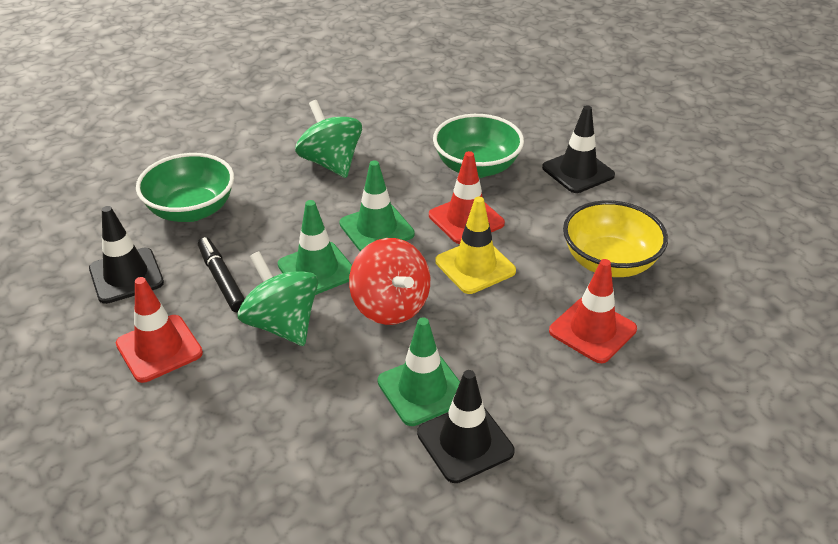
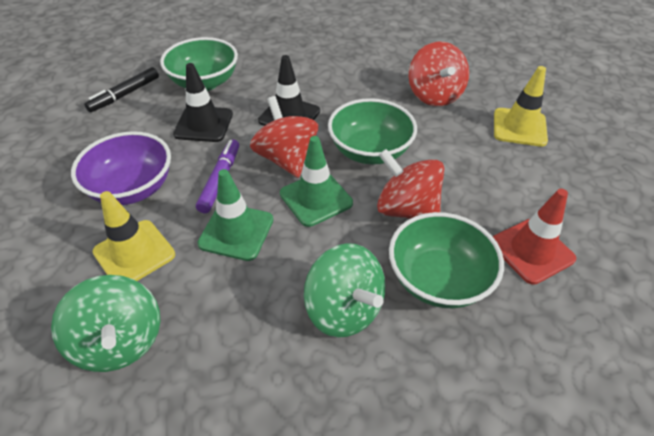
black traffic cone: [89,206,164,304] [417,370,515,483] [542,105,615,193] = 3 -> [173,63,233,142] [258,55,320,126] = 2
green bowl: [136,153,234,222] [433,114,524,178] = 2 -> [160,37,238,91] [328,98,417,165] [389,212,504,308] = 3
green traffic cone: [278,200,352,295] [340,160,415,251] [378,317,460,426] = 3 -> [197,169,273,261] [280,136,353,227] = 2
purple bowl: none = 0 -> [71,131,171,205] = 1
purple marker: none = 0 -> [196,139,239,213] = 1
red spinning top: [349,238,430,325] = 1 -> [250,96,318,178] [377,149,445,219] [409,42,469,106] = 3
red traffic cone: [116,277,203,383] [429,151,505,244] [549,259,637,363] = 3 -> [493,189,576,285] = 1
yellow bowl: [563,200,668,277] = 1 -> none = 0
yellow traffic cone: [435,197,516,294] = 1 -> [92,191,175,281] [494,66,548,147] = 2

